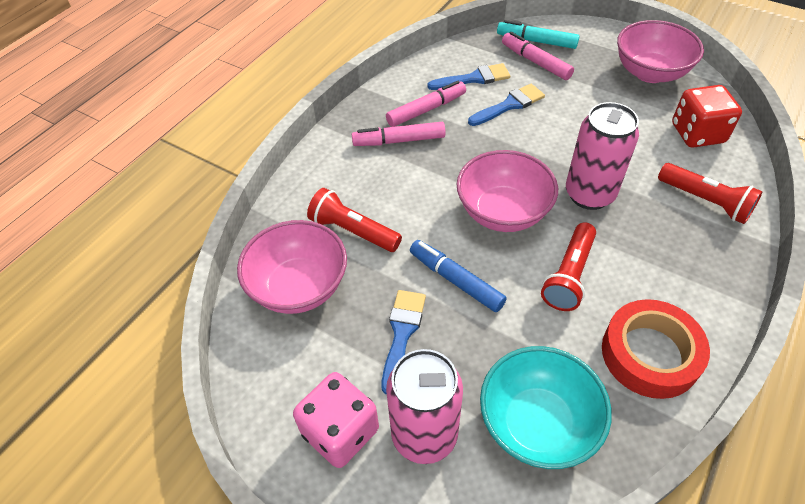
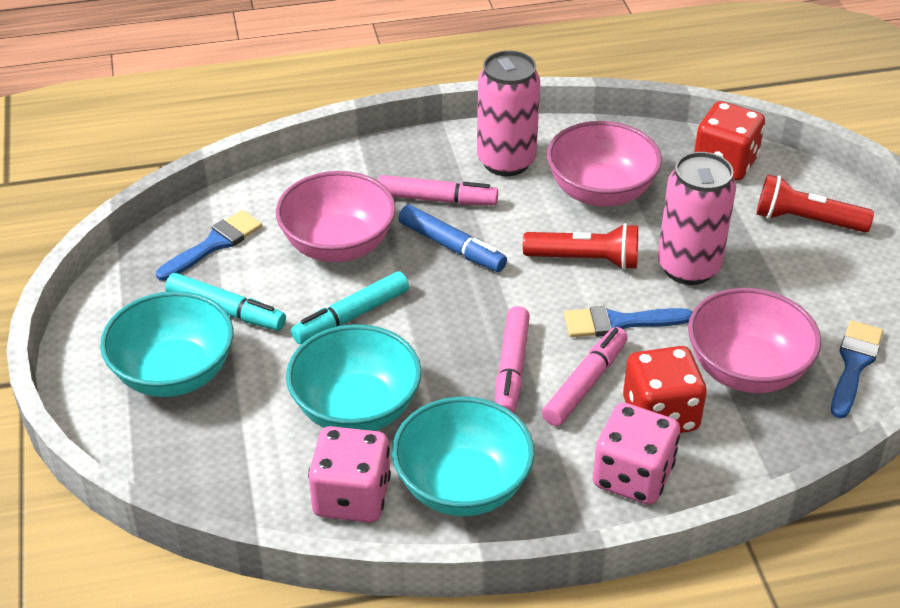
pink dice: [293,372,379,468] = 1 -> [308,426,391,523] [593,402,680,505] = 2
red dice: [672,85,742,148] = 1 -> [623,346,707,433] [694,101,765,181] = 2
red flashlight: [307,188,402,252] [541,222,596,311] [658,163,763,224] = 3 -> [523,223,638,270] [756,174,874,233] = 2
red tape: [602,299,710,399] = 1 -> none = 0
turquoise bowl: [480,346,612,469] = 1 -> [100,291,233,397] [286,324,422,431] [392,397,535,516] = 3
turquoise marker: [497,20,580,49] = 1 -> [165,273,286,331] [291,271,409,344] = 2

